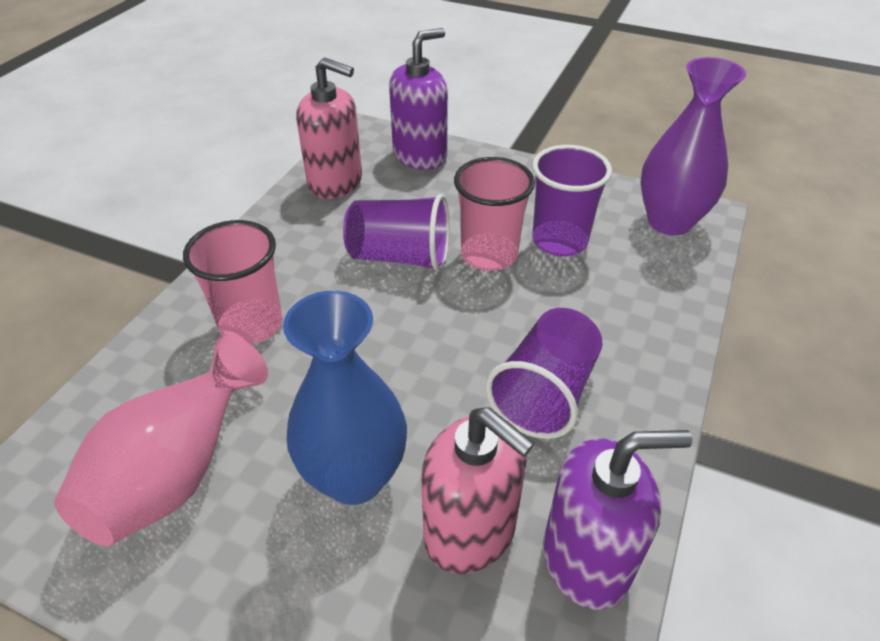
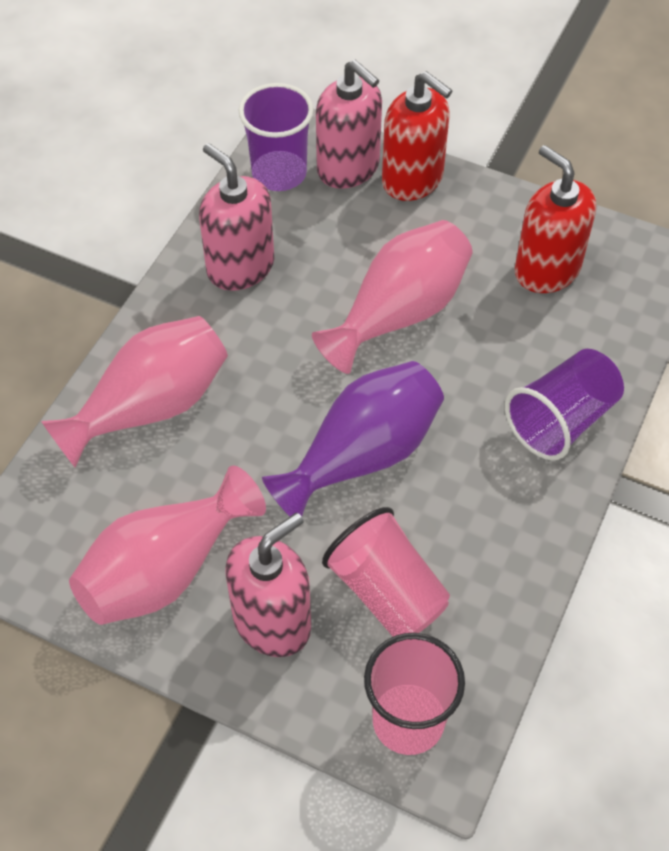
blue vase: [283,291,407,505] = 1 -> none = 0
pink soap dispenser: [296,57,362,199] [421,407,534,574] = 2 -> [199,143,274,291] [225,513,311,657] [316,60,382,189] = 3
pink vase: [54,336,268,546] = 1 -> [41,316,228,468] [69,465,266,625] [312,220,473,374] = 3
purple cup: [343,194,449,272] [485,308,602,439] [532,145,612,256] = 3 -> [238,83,314,191] [505,349,624,460] = 2
purple soap dispenser: [389,28,448,170] [543,430,692,610] = 2 -> none = 0
red soap dispenser: none = 0 -> [382,71,452,201] [515,145,596,293] = 2

